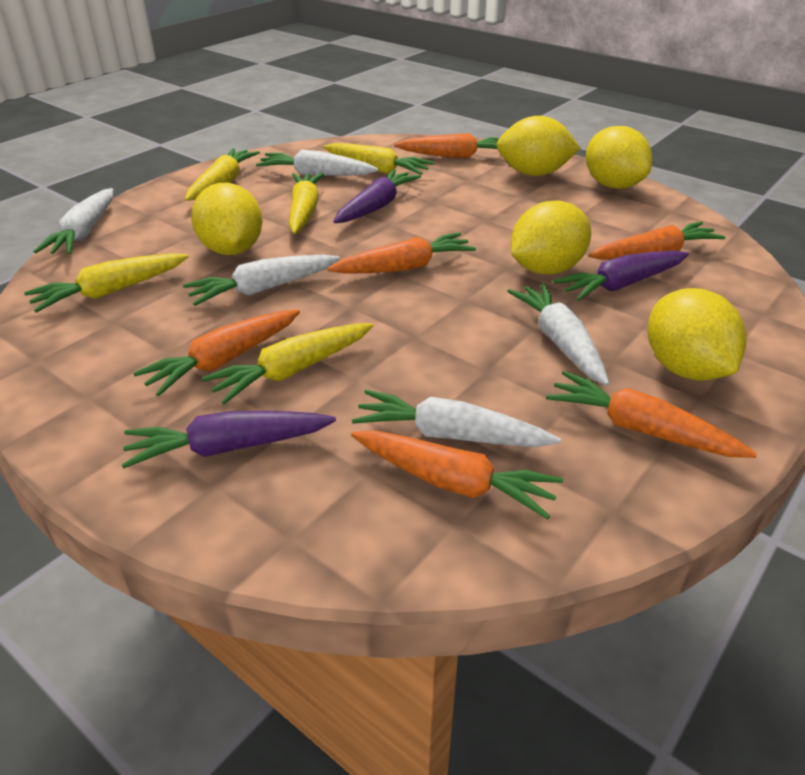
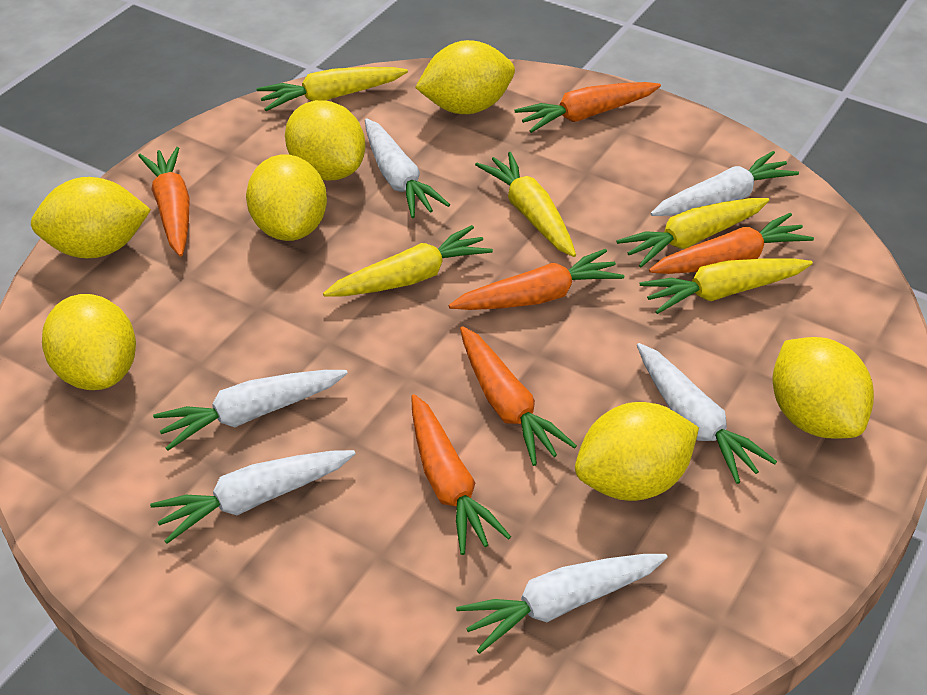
purple carrot: [121,411,336,469] [333,169,421,223] [553,251,689,301] = 3 -> none = 0
white carrot: [34,188,113,255] [183,255,340,306] [256,150,378,176] [352,390,561,447] [507,283,609,386] = 5 -> [150,450,356,544] [153,370,348,450] [365,118,450,218] [456,554,668,654] [637,343,777,484] [650,151,799,216] = 6
yellow lemon: [191,183,262,255] [496,116,580,176] [511,200,591,274] [586,126,652,189] [647,288,747,381] = 5 -> [31,177,151,258] [42,294,136,390] [246,154,327,241] [285,100,365,180] [415,40,515,114] [575,402,699,501] [772,337,874,439] = 7

